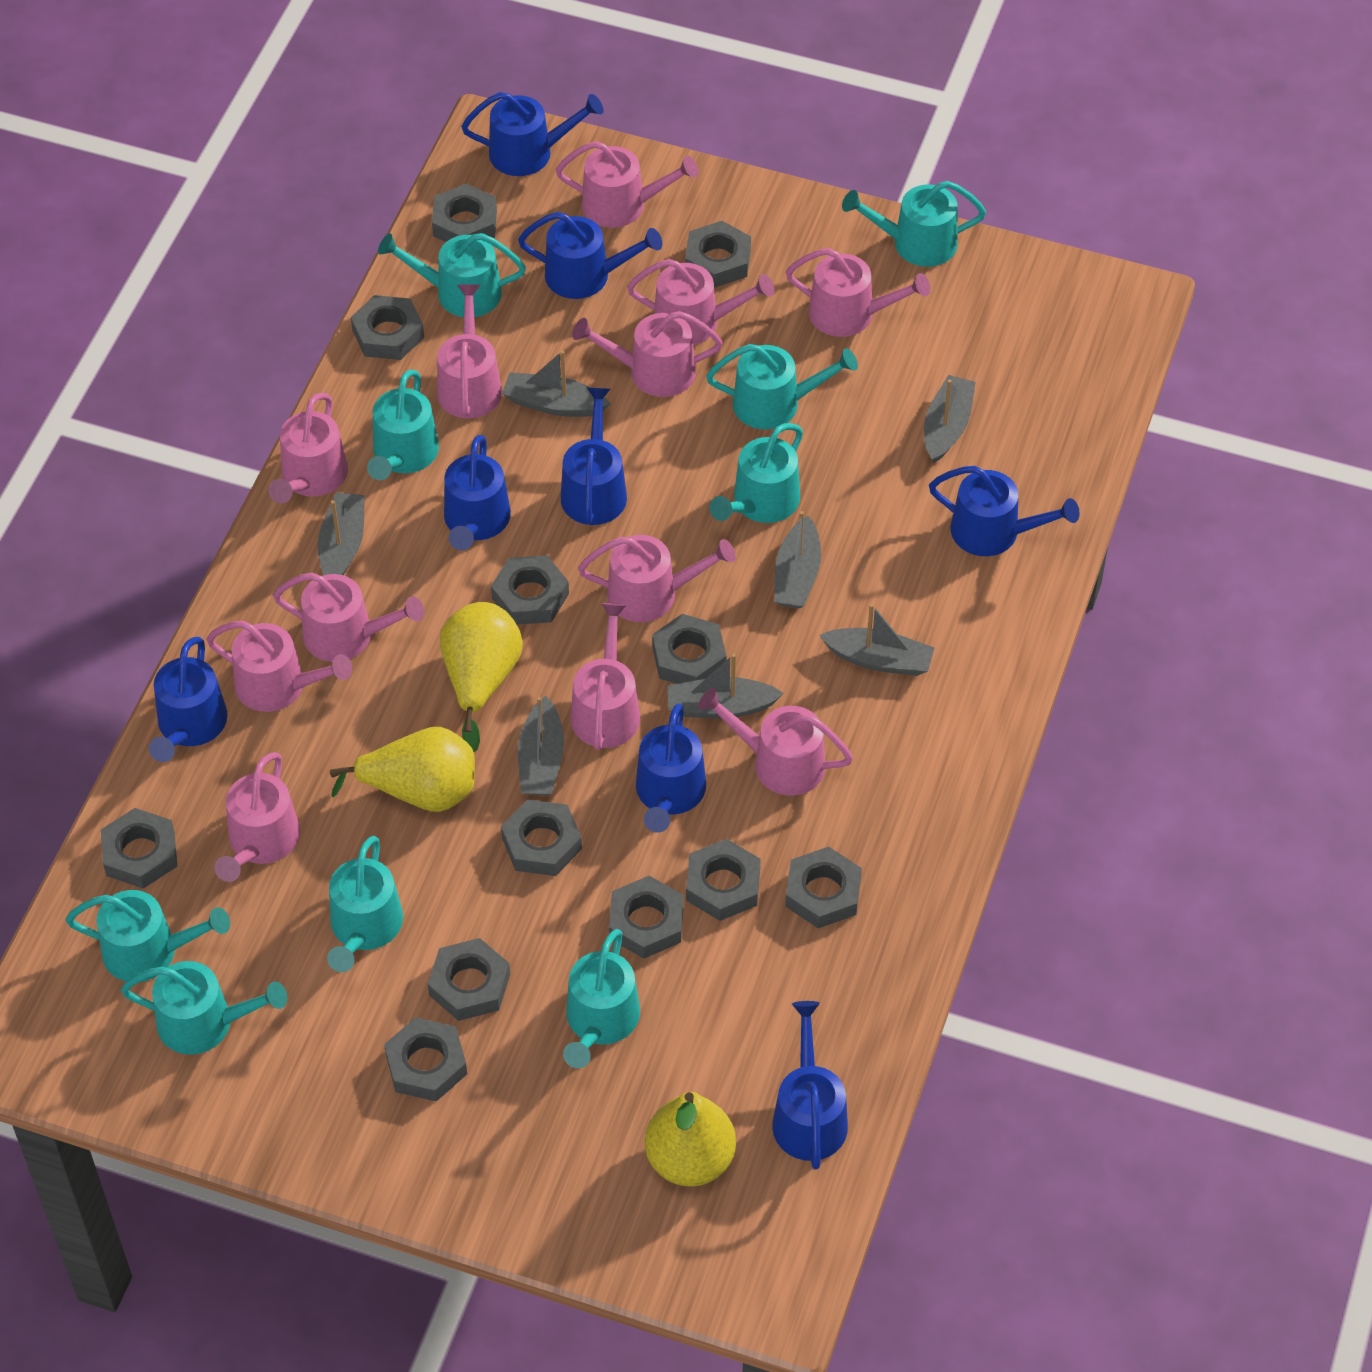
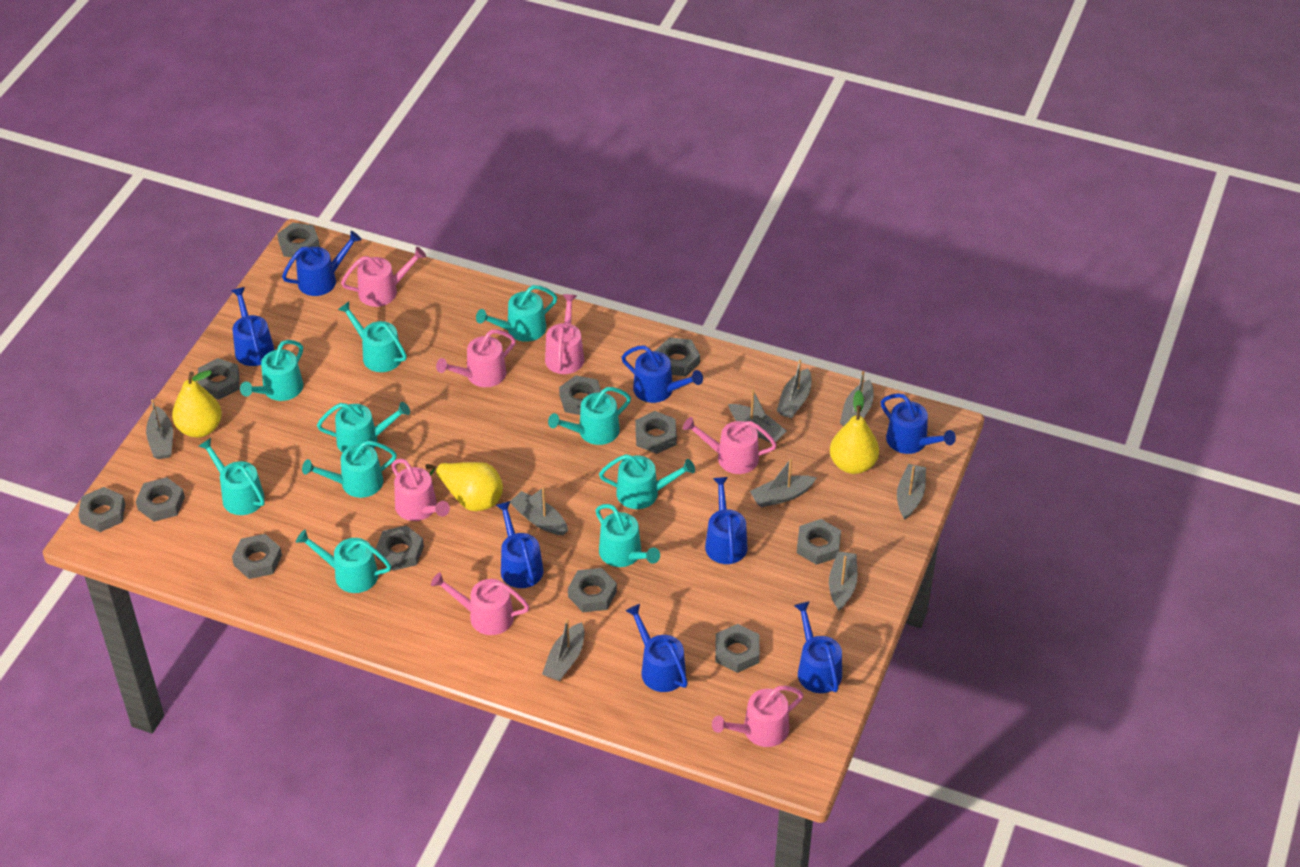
grey boat: [318,492,365,575] [502,350,611,417] [518,696,564,795] [667,654,784,719] [775,511,821,608] [819,604,935,676] [924,375,976,463] = 7 -> [146,399,173,459] [510,487,568,535] [542,618,584,681] [728,390,787,443] [750,458,816,507] [777,359,812,419] [829,551,858,611] [840,371,874,426] [897,464,926,520] = 9
pink watering can: [206,621,352,712] [215,752,300,882] [268,393,348,503] [273,573,424,662] [437,285,502,418] [556,141,698,228] [571,603,640,750] [572,311,723,397] [578,535,736,622] [627,259,774,345] [698,688,853,795] [786,248,930,337] = 12 -> [341,247,426,307] [391,459,450,521] [431,572,529,635] [436,330,516,387] [545,294,584,374] [683,417,777,474] [712,686,804,747] = 7
turquoise watering can: [66,890,230,982] [121,961,287,1055] [327,836,403,972] [367,370,439,480] [378,233,526,317] [563,929,640,1068] [706,344,858,430] [709,423,803,523] [842,181,986,267] = 9 -> [199,438,265,515] [240,340,303,401] [296,530,391,593] [302,440,397,498] [317,402,410,453] [338,302,407,372] [476,285,557,342] [548,387,631,445] [595,504,660,567] [599,454,695,509] = 10

